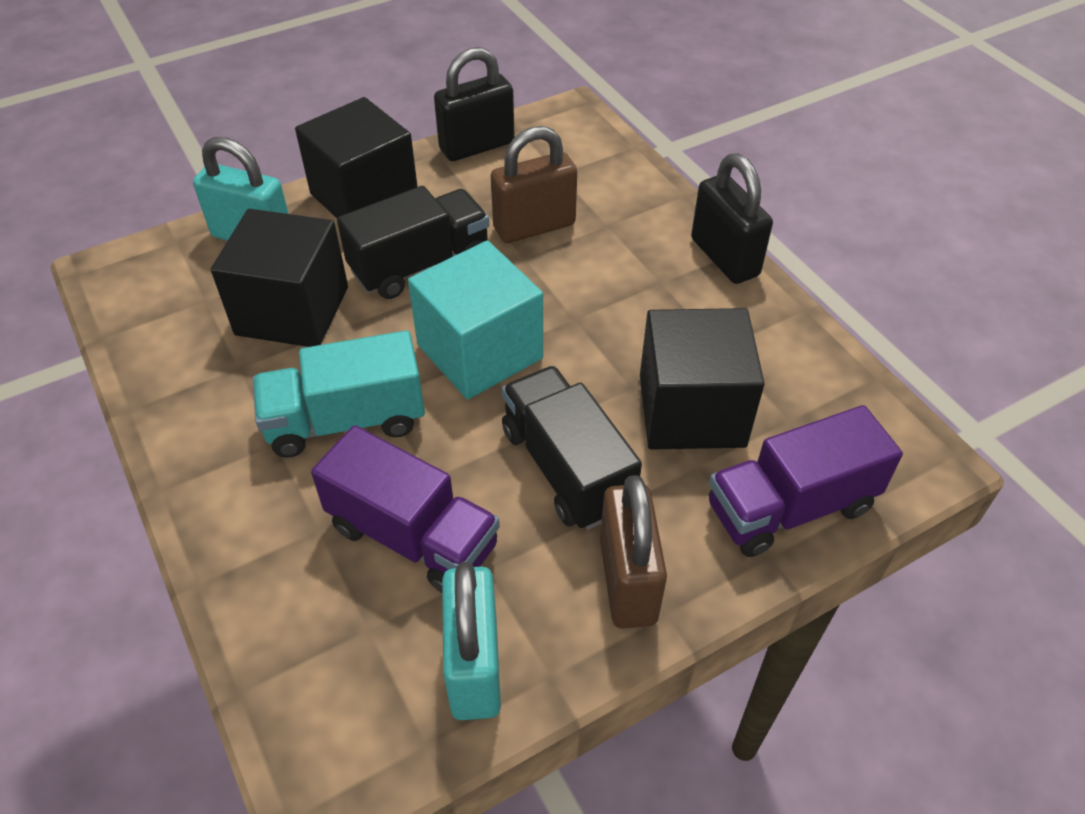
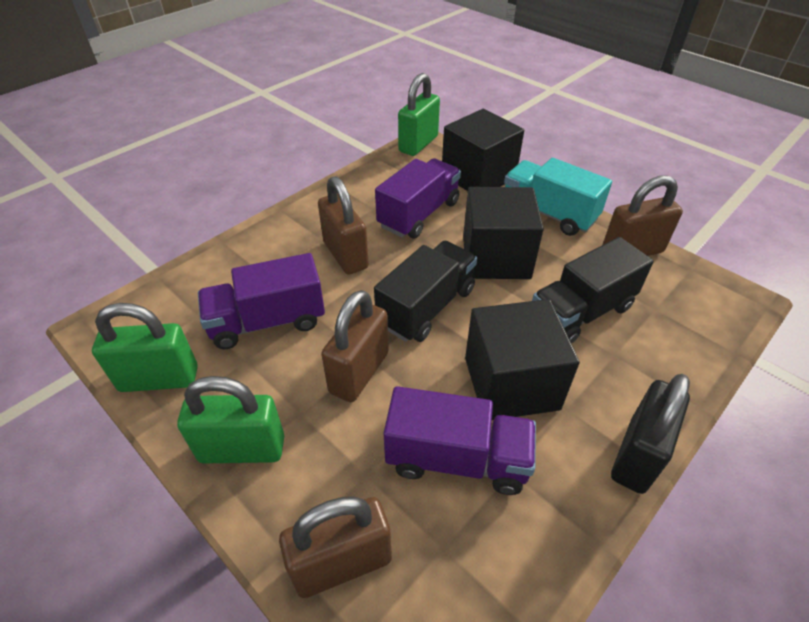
black padlock: [434,47,515,161] [691,154,773,284] = 2 -> [611,374,690,494] = 1
brown padlock: [491,126,577,243] [600,475,667,629] = 2 -> [279,496,392,598] [318,176,369,275] [321,290,389,402] [602,176,683,256] = 4
green padlock: none = 0 -> [92,303,198,392] [177,376,284,464] [398,73,440,156] = 3
purple truck: [311,425,500,593] [709,405,903,557] = 2 -> [198,253,325,349] [375,158,461,238] [384,386,536,495] = 3
turquoise cube: [408,241,543,399] = 1 -> none = 0
turquoise padlock: [193,137,289,241] [442,562,501,720] = 2 -> none = 0

